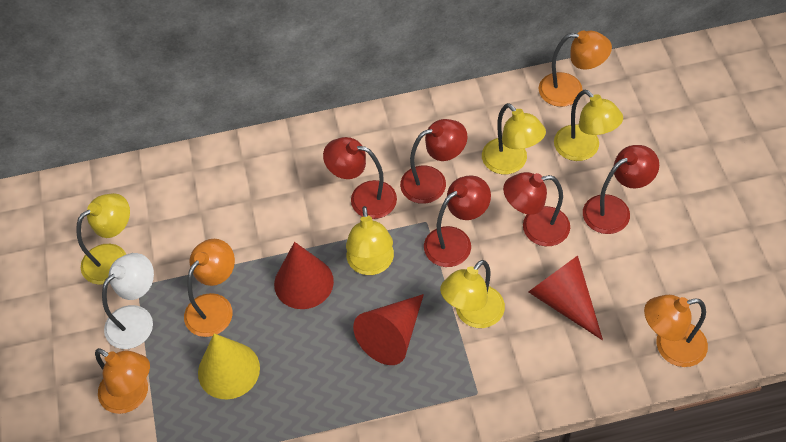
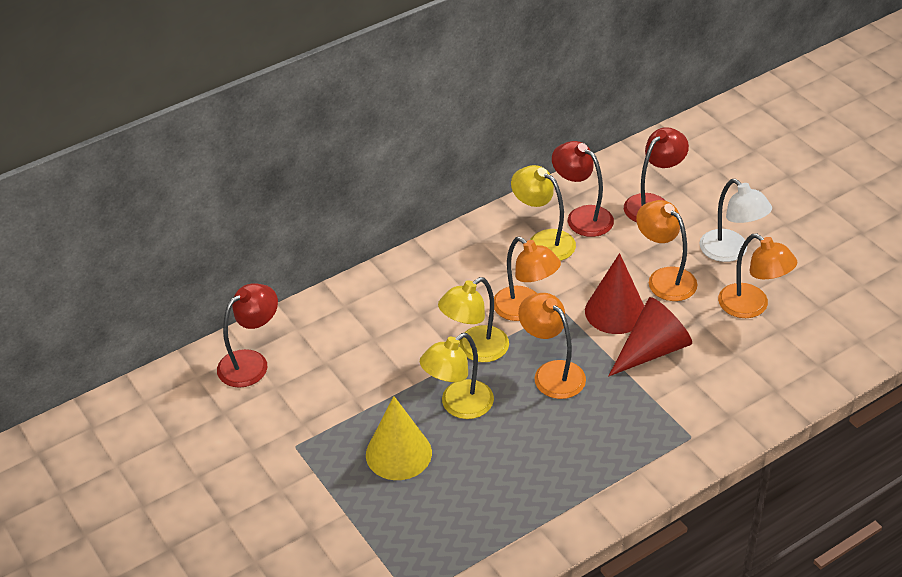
red cone: [274,242,334,309] [353,294,424,365] [528,255,603,340] = 3 -> [585,253,644,334] [609,297,692,376] = 2
red lamp: [323,137,397,219] [400,119,467,204] [424,175,491,267] [503,172,570,246] [583,145,659,234] = 5 -> [217,283,278,388] [552,141,614,237] [624,127,689,222] = 3
yellow lamp: [76,193,130,285] [346,206,394,275] [440,260,505,328] [482,103,546,174] [554,90,623,161] = 5 -> [420,333,494,419] [438,277,509,362] [511,165,576,261] = 3

